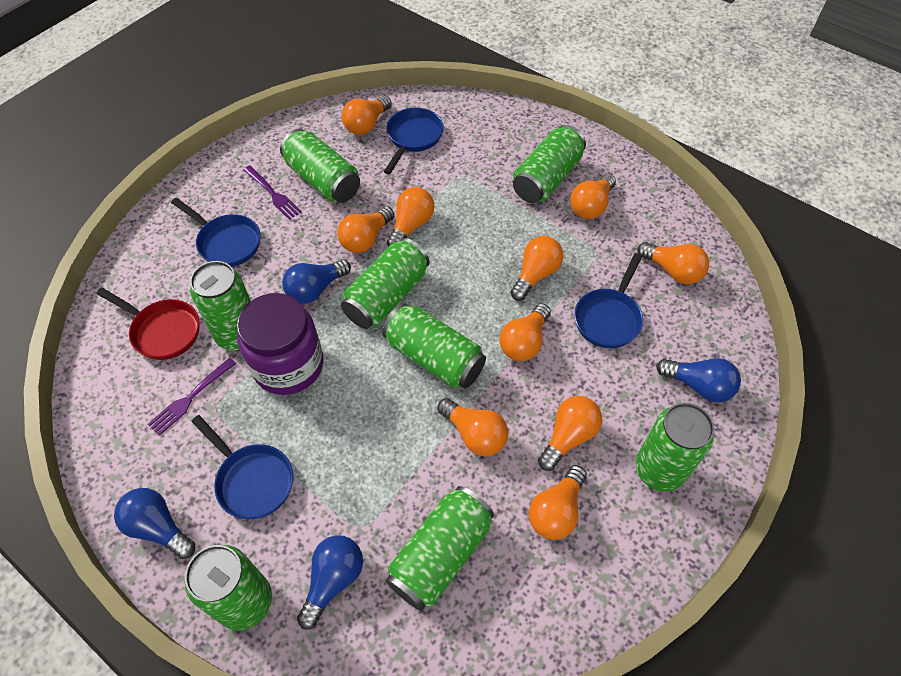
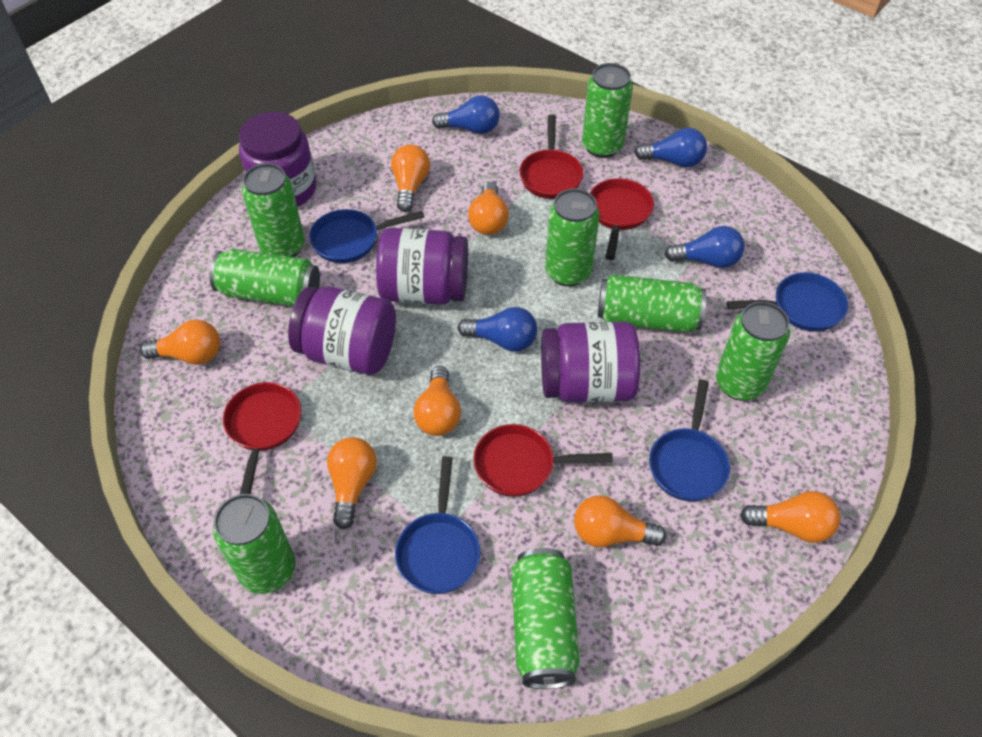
orange light bulb: [337,206,394,253] [341,96,392,135] [387,187,434,247] [437,398,508,456] [499,304,551,361] [510,236,564,301] [528,465,587,540] [538,396,602,471] [570,174,616,219] [637,242,709,284] = 10 -> [140,319,220,365] [327,437,377,529] [391,145,430,212] [414,366,461,436] [468,182,509,235] [574,495,666,547] [740,491,841,543] = 7
purple fork: [147,358,236,436] [243,165,302,220] = 2 -> none = 0
purple jar: [237,293,323,395] = 1 -> [239,112,316,207] [288,287,396,375] [376,228,468,305] [541,322,640,402] = 4
red pan: [97,288,200,360] = 1 -> [223,382,301,494] [473,424,613,497] [519,115,584,199] [590,178,654,260] = 4

